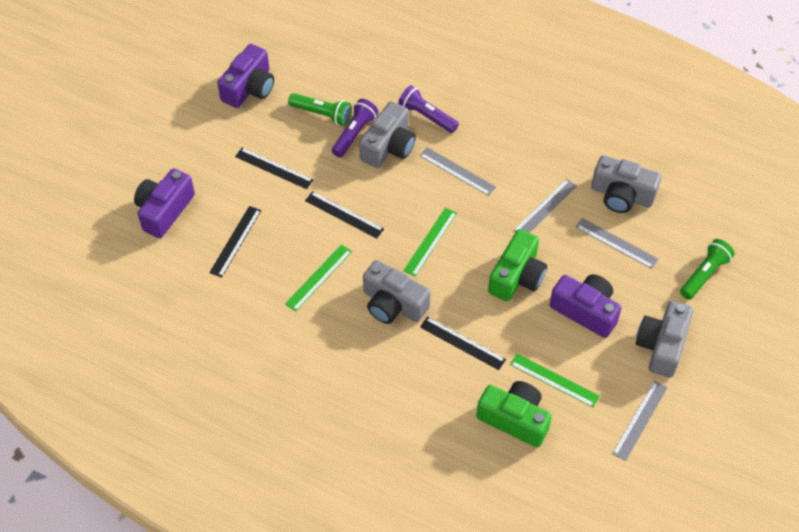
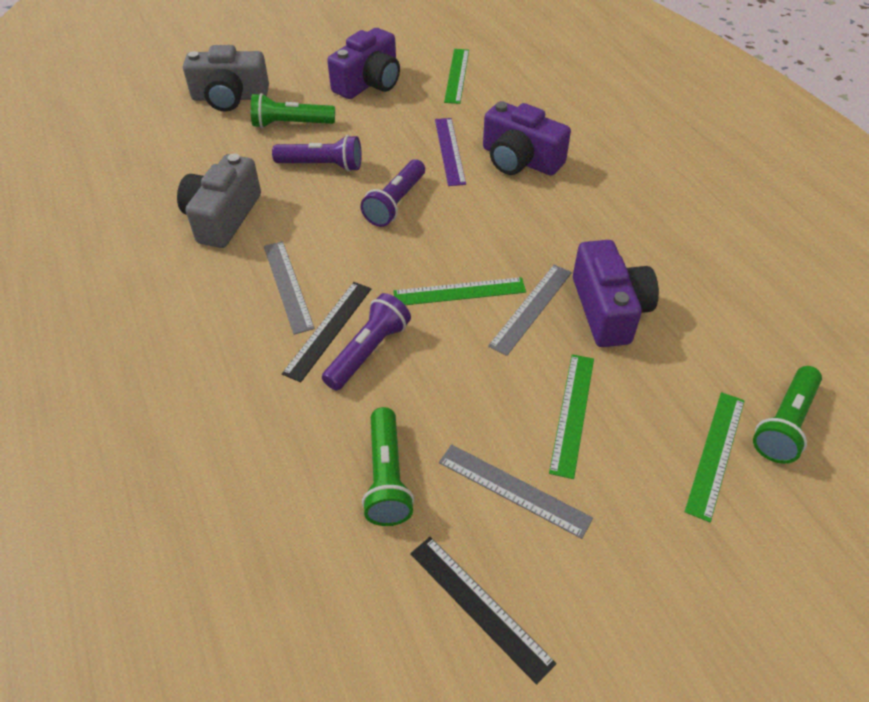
black ruler: [209,206,261,278] [235,148,313,189] [305,191,384,239] [420,317,506,370] = 4 -> [282,282,372,382] [410,537,557,685] = 2
green camera: [476,381,552,447] [488,229,547,302] = 2 -> none = 0
green flashlight: [288,93,352,126] [680,239,735,300] = 2 -> [251,93,335,128] [362,407,414,526] [753,366,822,464] = 3
green ruler: [285,244,352,312] [403,208,457,277] [510,354,600,407] = 3 -> [393,277,526,305] [444,49,469,104] [549,354,594,479] [685,392,745,522] = 4
grey camera: [359,101,416,168] [363,260,431,324] [591,155,661,213] [636,301,693,378] = 4 -> [177,154,261,248] [183,45,269,112] = 2
grey ruler: [419,147,496,196] [513,179,577,233] [575,218,658,269] [612,380,668,461] = 4 -> [264,241,315,335] [439,444,593,539] [488,265,572,356] = 3
purple flashlight: [332,99,378,158] [398,85,459,133] = 2 -> [272,135,362,172] [322,293,411,391] [360,159,425,227] = 3
purple ruler: none = 0 -> [435,118,466,186] = 1

